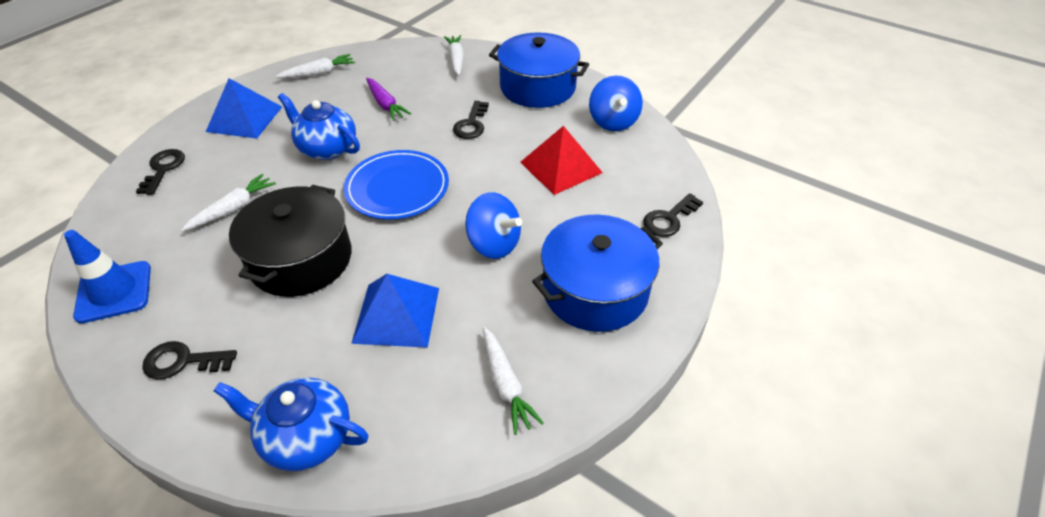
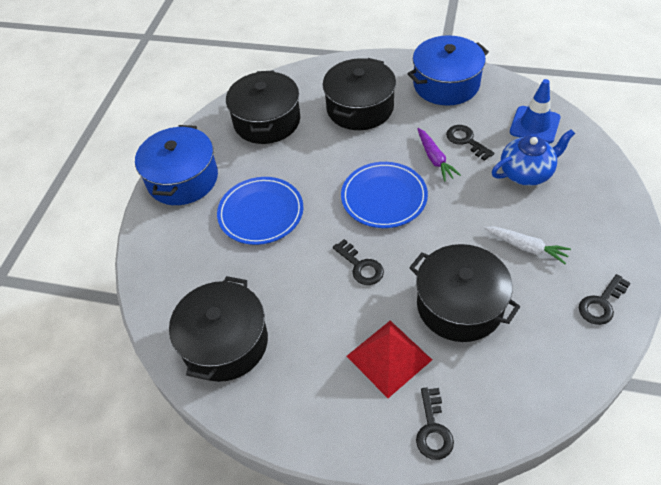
black pot: [229,185,352,297] = 1 -> [169,276,268,382] [226,70,300,144] [323,58,396,130] [409,244,520,342] = 4
blue plate: [344,150,449,220] = 1 -> [217,177,303,245] [341,162,428,228] = 2
blue pyramid: [206,78,282,139] [351,274,439,348] = 2 -> none = 0
blue spinning top: [465,192,522,259] [589,75,643,131] = 2 -> none = 0
blue teapot: [214,377,368,471] [278,93,360,160] = 2 -> [492,129,575,186] = 1
white carrot: [181,174,276,231] [275,54,355,78] [444,35,464,76] [483,327,544,435] = 4 -> [484,227,571,264] = 1

